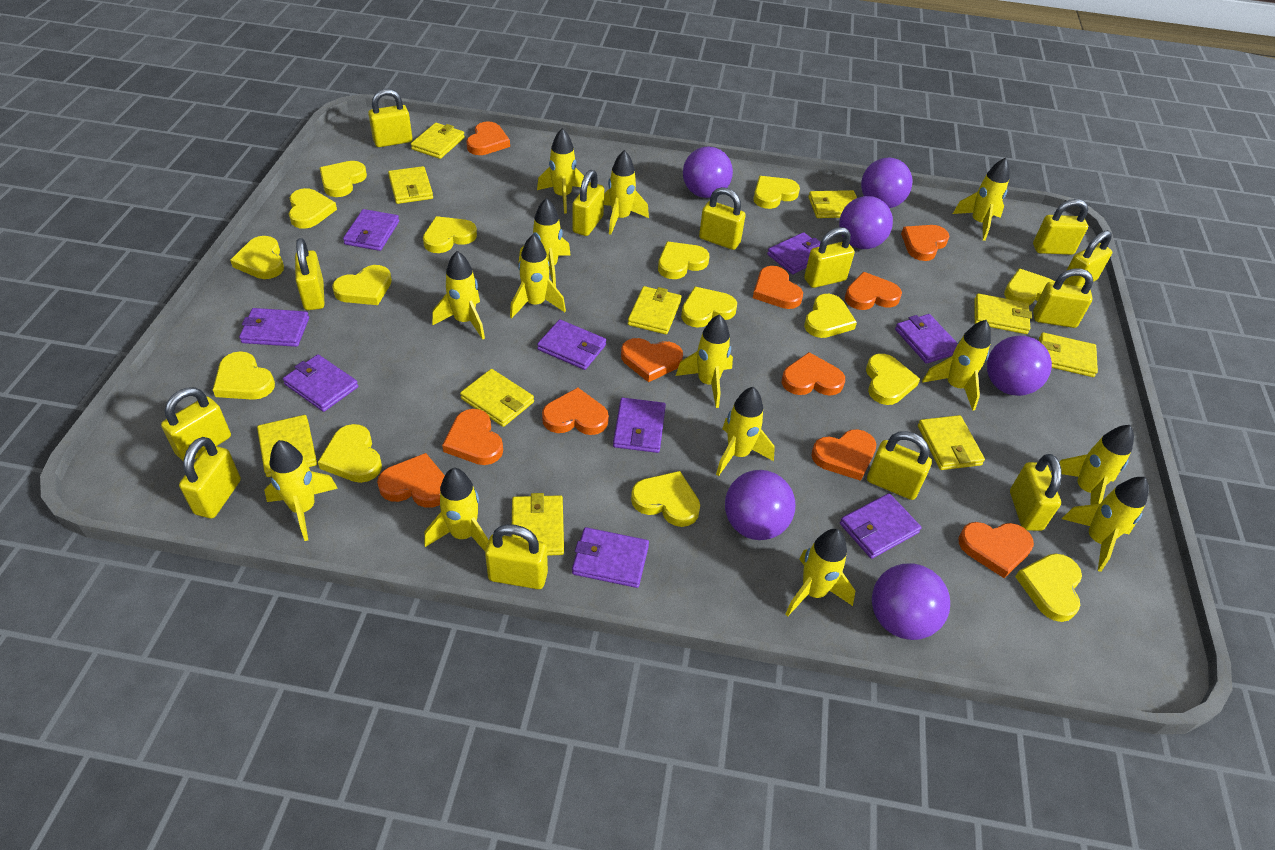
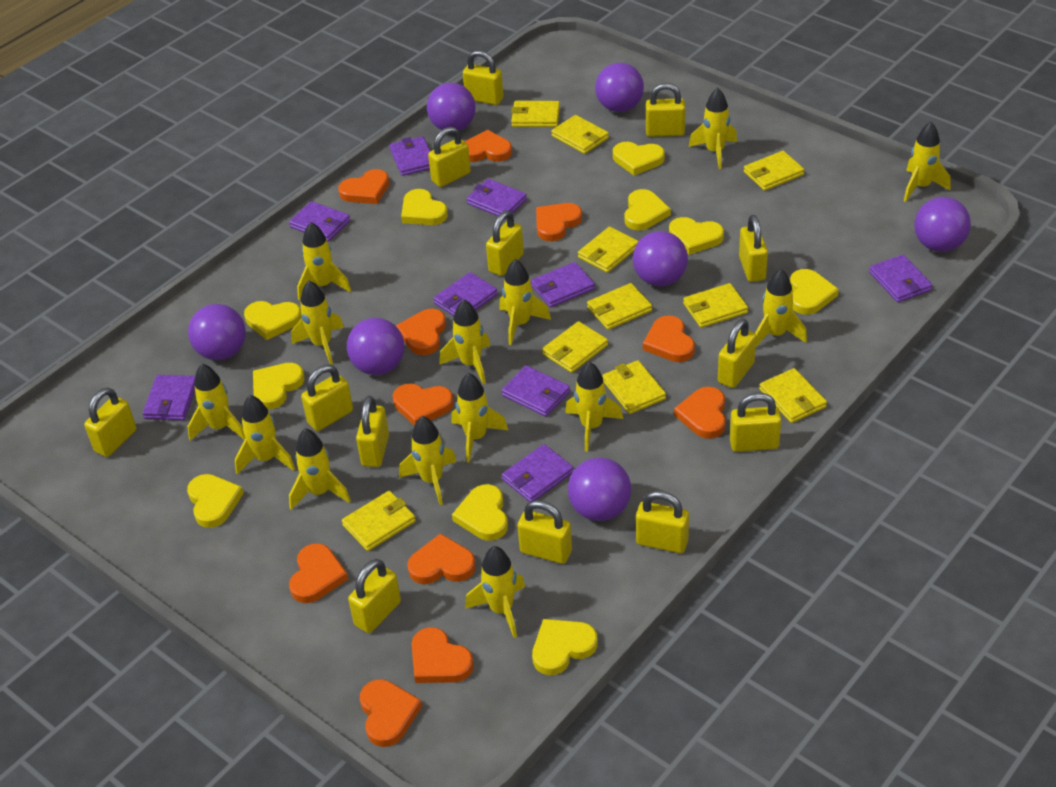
purple ball: [683,146,733,198] [725,470,795,540] [839,196,893,249] [861,158,912,208] [872,563,950,640] [987,335,1052,396] = 6 -> [188,304,246,360] [347,318,404,375] [427,83,476,131] [568,457,631,521] [595,63,644,112] [633,231,688,286] [914,197,971,252] = 7
yellow heart: [213,351,275,400] [230,236,284,279] [289,188,337,229] [318,424,382,483] [320,161,367,197] [332,265,392,305] [423,216,477,253] [631,471,700,527] [658,242,709,279] [681,287,737,328] [753,176,800,209] [804,294,857,338] [866,354,920,405] [1004,268,1055,305] [1015,553,1082,622] = 15 -> [187,474,244,528] [244,301,302,340] [253,363,305,409] [401,189,448,225] [452,484,508,541] [532,619,598,675] [613,142,665,175] [624,189,671,230] [669,217,724,255] [790,269,839,315] = 10

